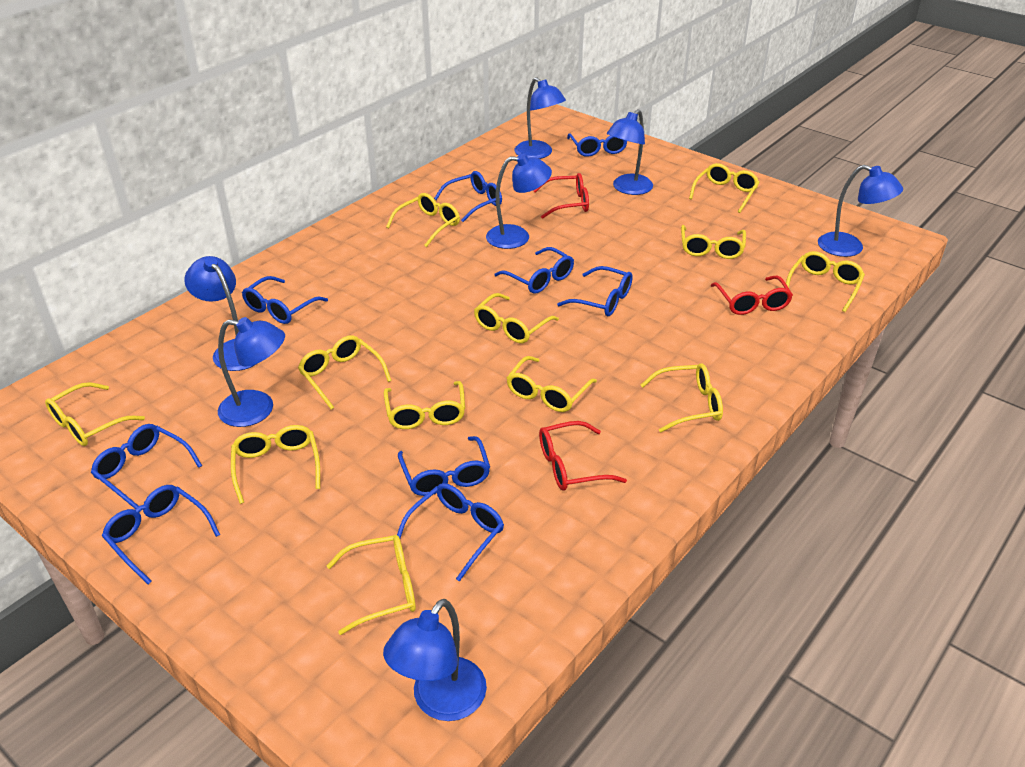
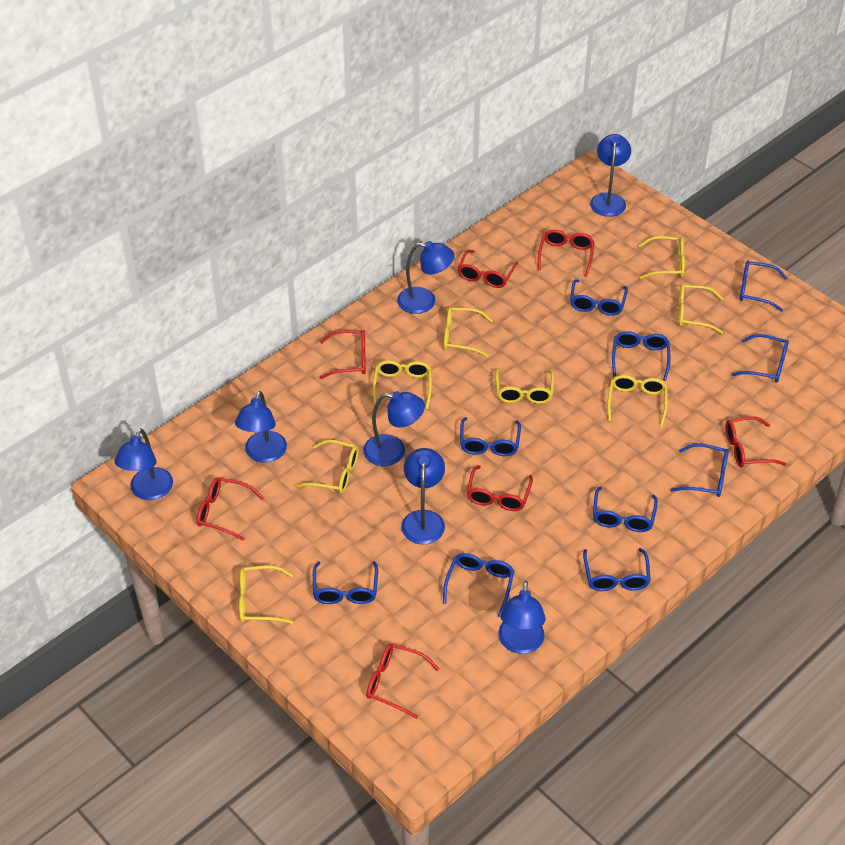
blue glasses: [91,424,202,509] [102,485,220,584] [242,276,328,324] [397,483,504,581] [398,436,490,496] [434,171,502,222] [494,247,574,294] [557,266,633,316] [567,134,627,157] = 9 -> [313,561,378,604] [443,553,514,618] [460,417,521,456] [570,279,628,316] [583,548,651,591] [593,486,658,532] [612,331,670,381] [671,443,729,497] [732,334,789,383] [740,261,787,312] = 10
red glasses: [533,173,589,219] [539,421,627,491] [711,275,793,315] = 3 -> [196,477,264,541] [320,330,366,379] [366,644,439,719] [458,250,518,288] [467,465,533,511] [538,230,594,277] [725,416,786,468] = 7
yellow glasses: [45,382,145,446] [231,425,320,504] [298,335,392,410] [327,535,416,635] [384,381,465,429] [386,193,460,247] [474,293,559,343] [507,356,597,412] [641,363,723,432] [681,225,746,259] [689,163,760,213] [786,251,865,312] = 12 -> [239,565,294,624] [296,440,358,493] [373,360,432,409] [444,307,493,357] [495,368,554,404] [607,375,668,427] [639,236,685,279] [678,284,723,334] = 8

